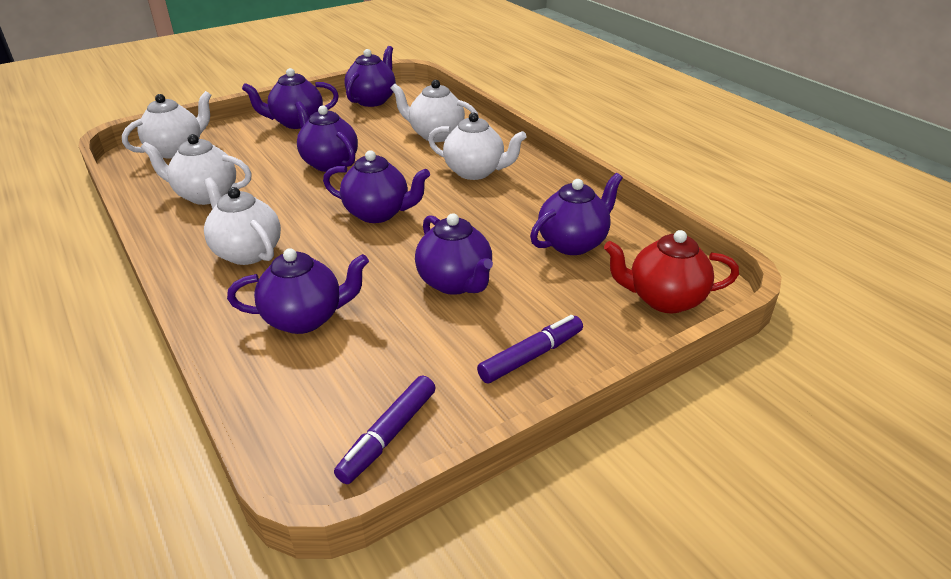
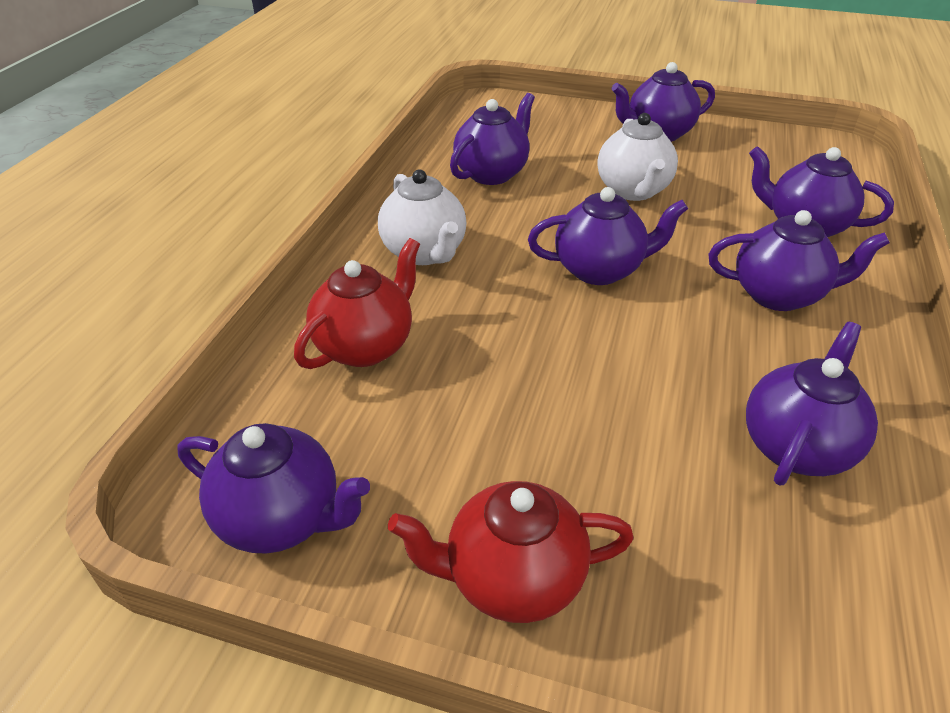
purple marker: [334,376,436,484] [477,315,583,383] = 2 -> none = 0
red teapot: [604,230,739,313] = 1 -> [294,238,420,369] [388,481,634,623] = 2
white teapot: [122,91,212,159] [141,134,252,205] [204,178,281,265] [391,80,479,142] [428,112,527,180] = 5 -> [378,169,467,265] [597,113,678,201] = 2

